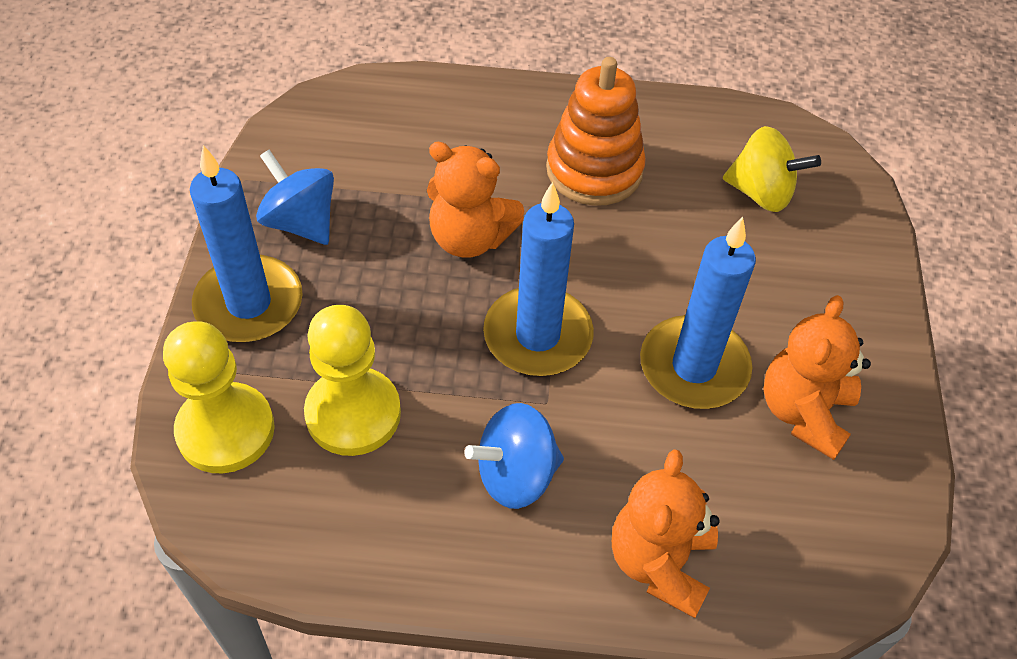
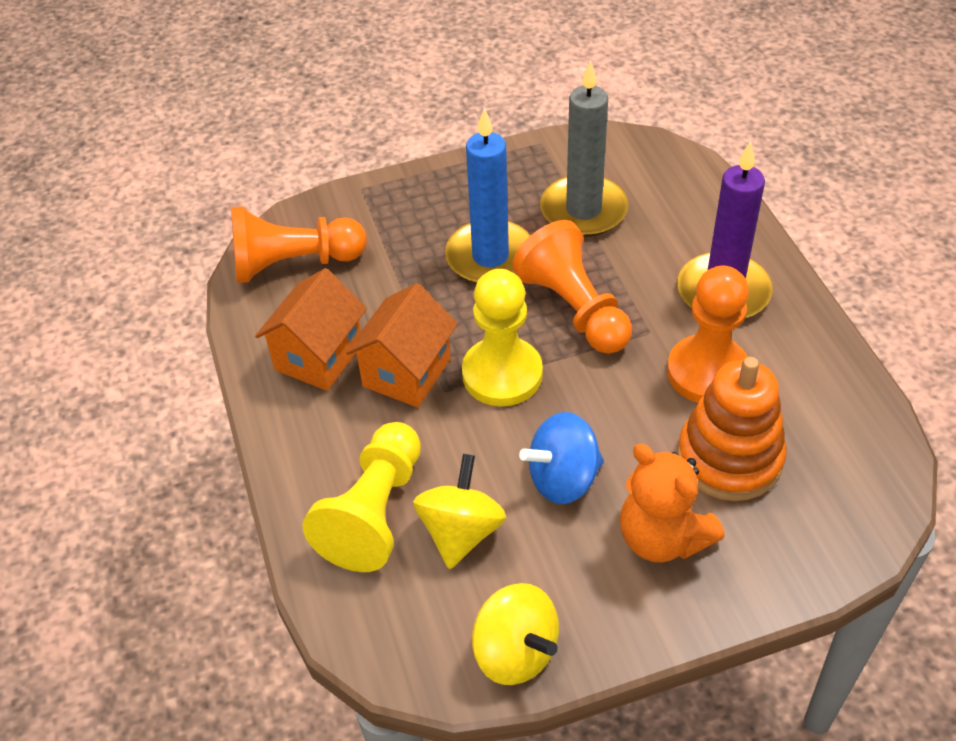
blue candle: [190,145,303,342] [483,182,594,376] [640,217,756,409] = 3 -> [445,108,531,284] = 1
blue spinning top: [256,150,334,245] [464,403,564,509] = 2 -> [519,412,604,504] = 1
grey candle: none = 0 -> [540,60,628,237] = 1
orange house: none = 0 -> [255,268,367,391] [346,283,458,408] = 2
orange pawn: none = 0 -> [231,207,367,283] [512,220,632,354] [667,266,749,403] = 3
orange teddy bear: [427,142,524,258] [612,449,720,618] [763,295,871,460] = 3 -> [620,444,725,563] = 1
purple candle: none = 0 -> [677,142,773,319] = 1
yellow spinning top: [723,126,821,212] = 1 -> [413,454,506,569] [472,583,559,685] = 2

